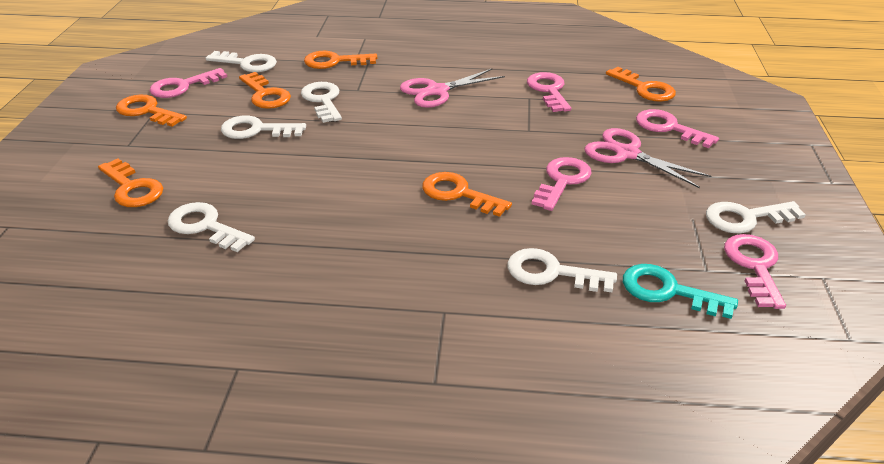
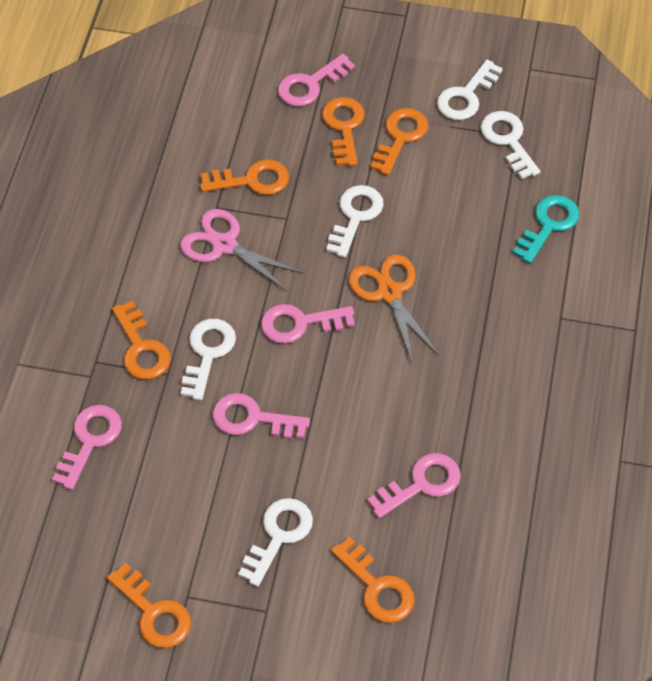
orange scissors: none = 0 -> [348,255,439,364] = 1
pink scissors: [400,69,505,108] [584,128,712,188] = 2 -> [180,209,303,292] = 1
white key: [168,202,255,252] [206,51,277,72] [221,116,306,139] [301,82,342,123] [507,248,617,292] [706,201,806,233] = 6 -> [181,319,236,400] [238,498,313,587] [326,185,384,258] [437,60,503,120] [480,111,540,179] = 5

